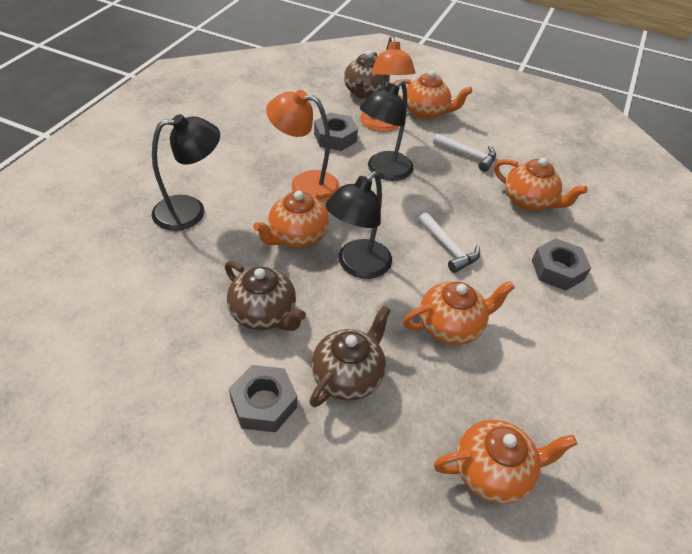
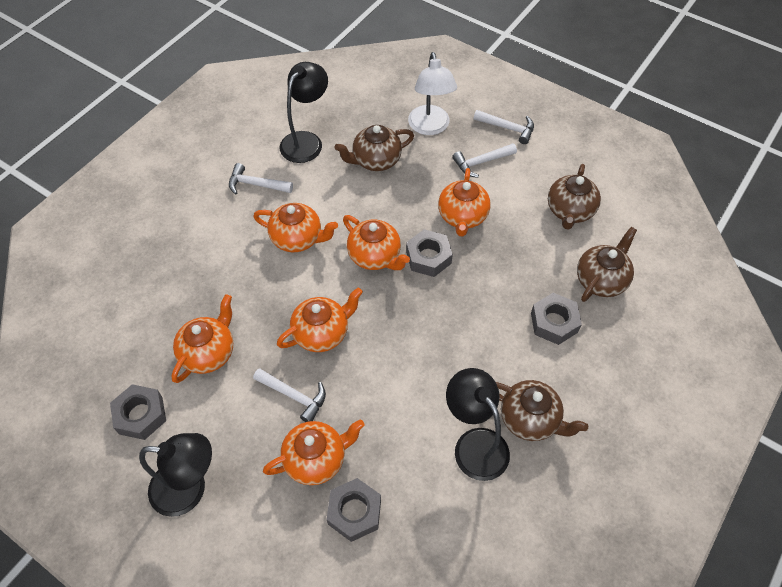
brown teapot: [225,261,306,331] [309,306,391,407] [344,51,390,99] = 3 -> [335,125,414,171] [496,380,588,441] [548,164,601,230] [577,227,637,302] = 4
grey nut: [229,365,297,432] [314,112,358,151] [532,238,591,291] = 3 -> [110,384,166,440] [327,478,381,542] [406,229,453,277] [531,293,582,345] = 4
orange lamp: [266,90,340,202] [360,36,416,132] = 2 -> none = 0
orange teapot: [253,191,334,248] [393,70,473,120] [403,281,515,345] [434,420,577,504] [494,158,588,211] = 5 -> [171,294,233,383] [253,203,338,252] [263,419,365,485] [277,288,363,352] [343,215,410,270] [438,168,491,237] = 6
white hammer: [418,212,480,273] [433,134,496,172] = 2 -> [229,163,293,195] [253,368,326,422] [452,143,517,178] [474,110,534,144] = 4
white lamp: none = 0 -> [408,52,457,135] = 1

